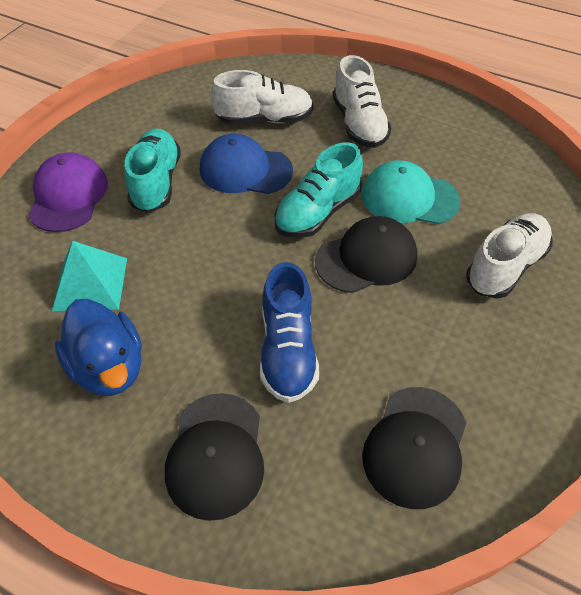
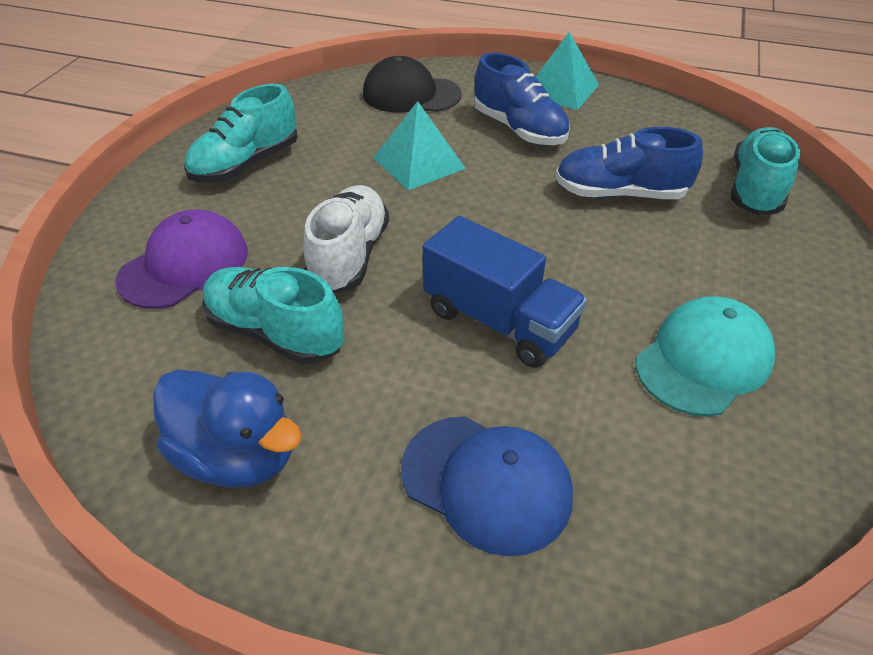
black cap: [165,393,264,521] [315,216,417,293] [362,387,466,509] = 3 -> [363,56,461,113] = 1
blue shoe: [260,262,319,403] = 1 -> [474,53,570,145] [555,127,703,199] = 2
blue truck: none = 0 -> [423,216,587,368] = 1
turquoise pyramid: [52,241,127,311] = 1 -> [373,101,466,190] [536,32,599,110] = 2
turquoise shoe: [124,128,181,213] [275,142,363,238] = 2 -> [184,84,298,183] [202,267,344,365] [731,127,801,215] = 3
white shoe: [211,70,313,125] [333,55,392,148] [466,213,552,299] = 3 -> [303,185,389,293] = 1

